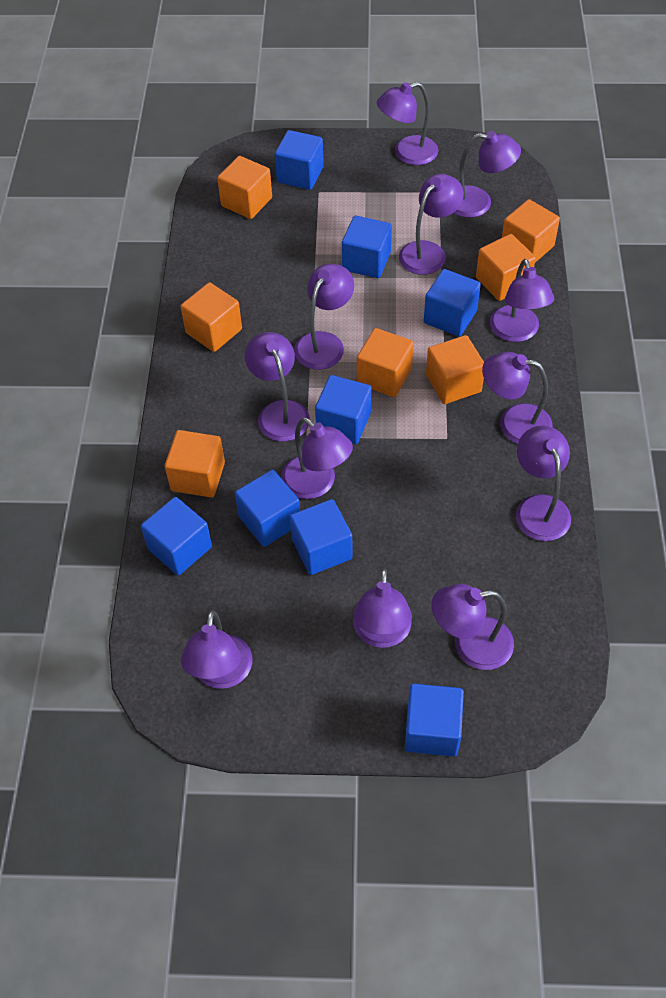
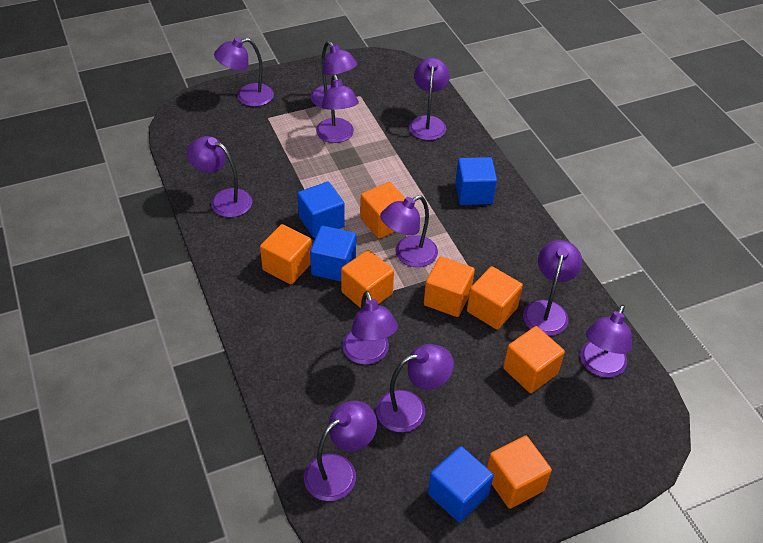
blue cube: [141,497,212,575] [235,470,300,547] [275,130,324,190] [290,499,353,575] [315,375,371,444] [342,215,392,278] [405,684,464,756] [424,269,481,337] = 8 -> [297,182,345,238] [310,226,356,282] [428,446,494,523] [455,157,497,205] = 4
purple lamp: [181,610,253,689] [245,332,310,441] [281,417,353,499] [294,264,354,370] [353,568,412,648] [377,82,438,165] [399,174,464,275] [432,584,514,670] [454,131,521,218] [482,352,553,444] [490,259,554,342] [516,426,571,541] = 12 -> [186,136,252,217] [214,38,274,107] [304,401,377,501] [311,41,357,108] [316,74,359,143] [342,291,398,365] [376,344,454,432] [380,195,438,267] [409,58,450,140] [523,240,582,336] [580,305,632,378] = 11

